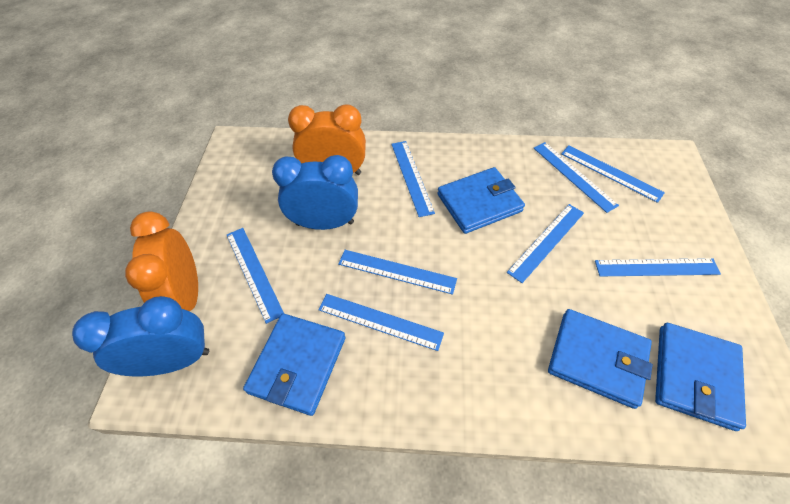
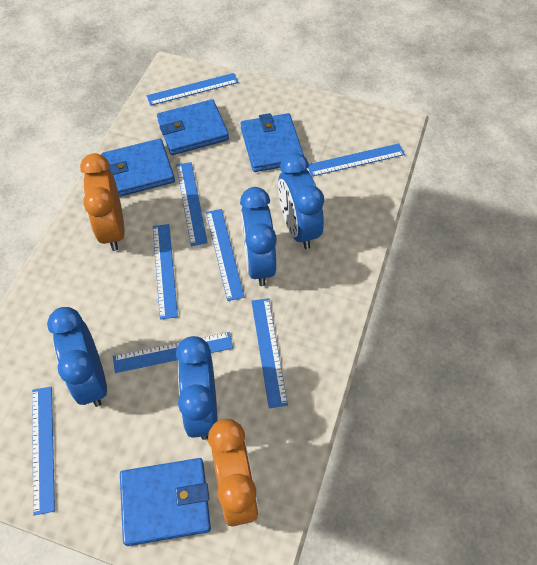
blue clock: [72,296,209,376] [272,155,358,230] = 2 -> [47,307,107,407] [176,336,218,440] [240,187,277,286] [278,152,324,249] = 4

